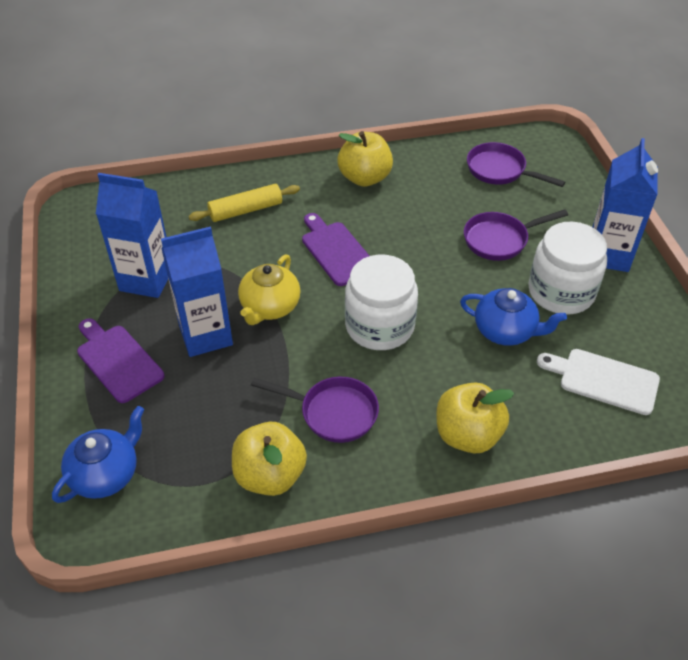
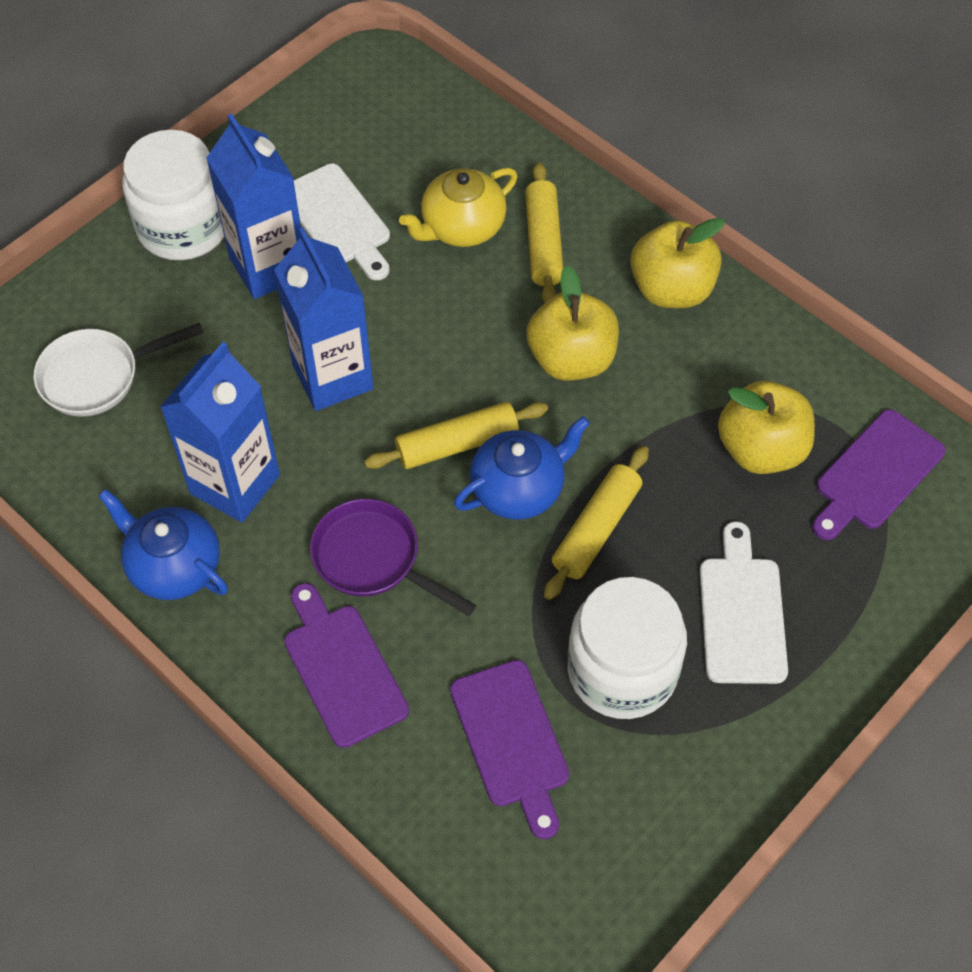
purple cutting board: [77,318,164,403] [302,213,369,286] = 2 -> [284,583,409,748] [450,660,569,839] [812,409,945,540] = 3
purple pan: [251,377,379,443] [464,209,568,261] [467,142,565,187] = 3 -> [310,499,476,616] = 1
white cutting board: [537,349,660,415] = 1 -> [294,163,390,280] [700,521,788,684] = 2
white pan: none = 0 -> [34,323,204,417] = 1
yellow rolling pin: [189,184,300,222] = 1 -> [364,402,548,469] [525,162,563,303] [544,446,649,600] = 3

